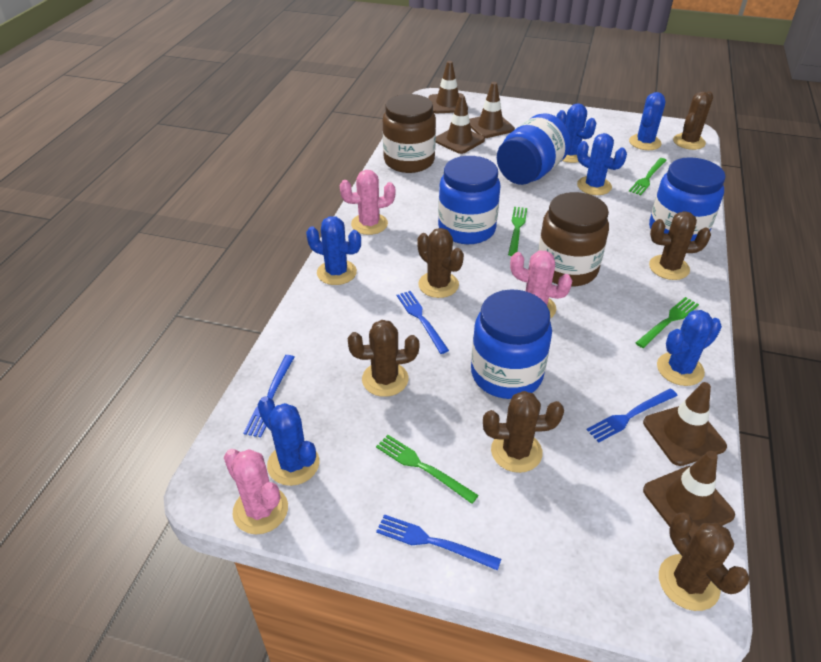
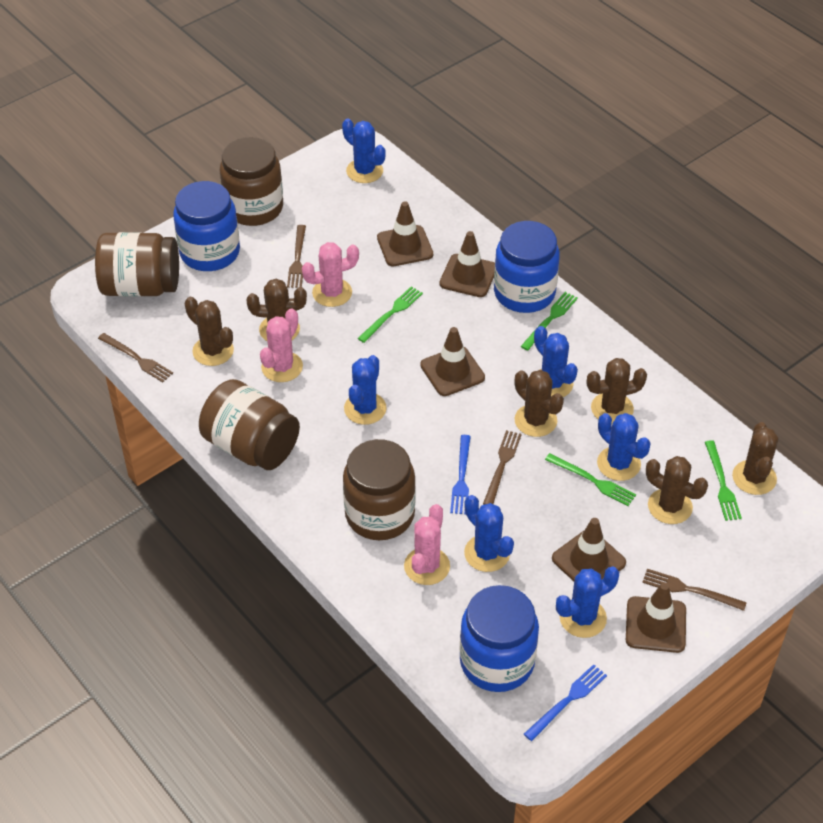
blue fork: [243,355,294,437] [376,514,501,571] [397,291,449,354] [586,389,678,442] = 4 -> [450,435,471,514] [524,664,607,741] = 2
blue jar: [438,156,501,244] [471,289,552,399] [497,113,571,185] [649,157,726,241] = 4 -> [173,181,240,271] [460,585,539,692] [494,221,560,313] = 3
brown fork: none = 0 -> [98,333,173,382] [287,225,306,288] [483,430,522,505] [642,569,747,611] = 4
brown jar: [383,94,436,173] [538,192,609,287] = 2 -> [95,232,179,297] [199,379,300,470] [220,137,283,226] [343,439,416,540] = 4

